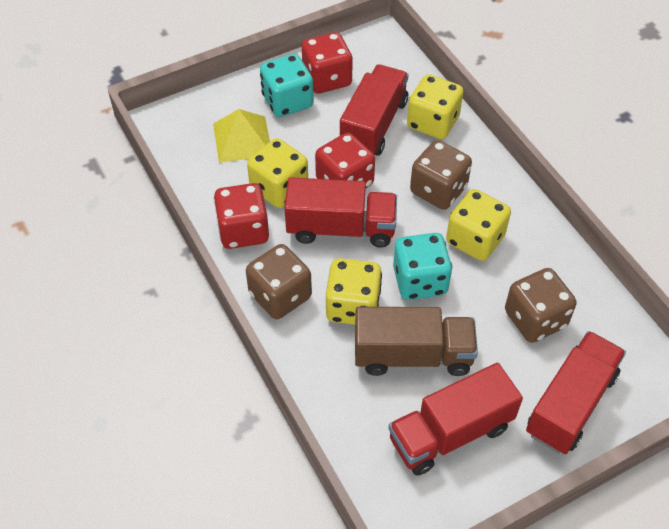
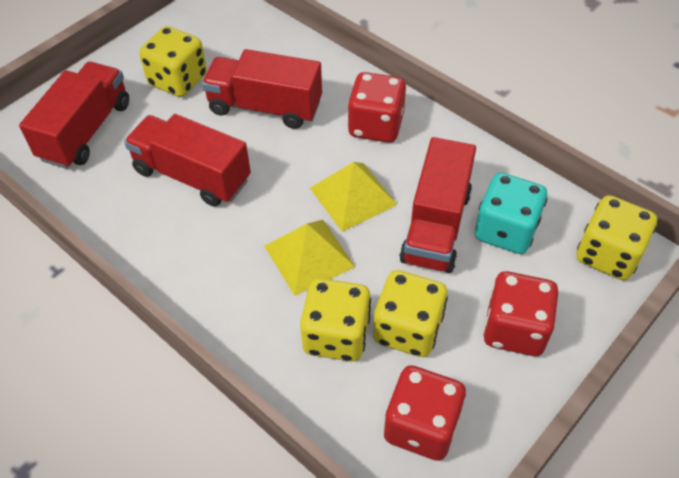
brown dice: [246,244,312,319] [410,140,472,210] [505,268,577,343] = 3 -> none = 0
brown truck: [355,307,478,376] = 1 -> none = 0
turquoise dice: [260,54,314,117] [393,233,452,300] = 2 -> [475,173,547,254] = 1
yellow pyramid: [213,109,270,163] = 1 -> [264,220,355,296] [310,162,397,232] = 2

